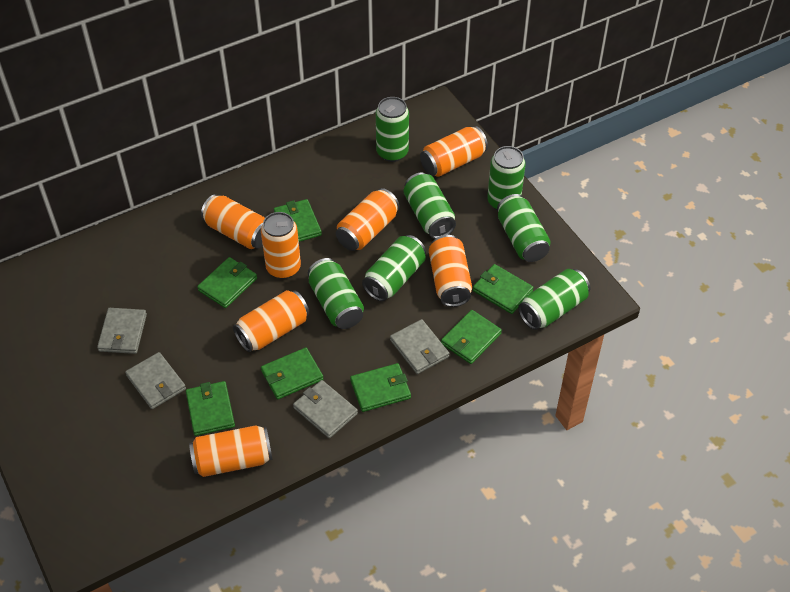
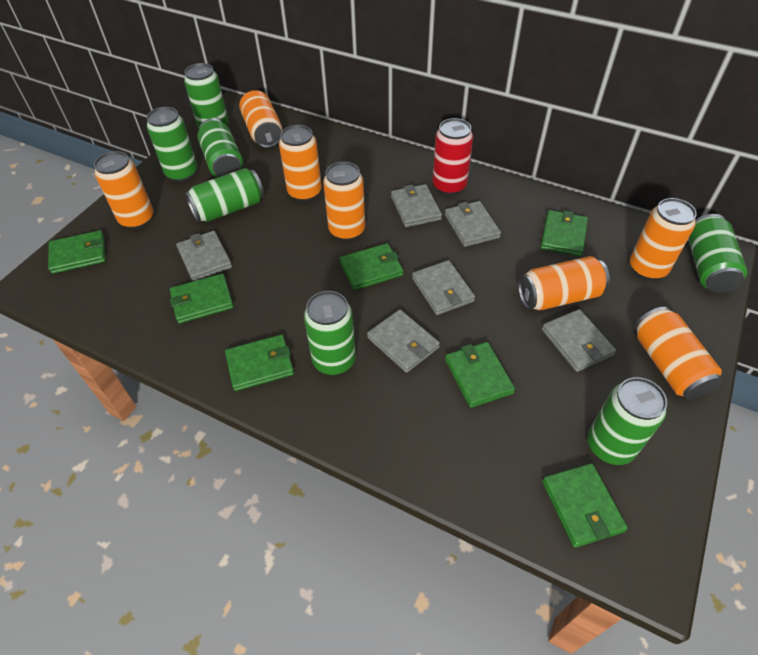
grey wallet: [97,308,147,354] [125,352,186,409] [293,380,358,438] [390,319,449,374] = 4 -> [176,231,232,281] [367,309,440,373] [391,184,442,227] [412,260,475,315] [445,201,501,247] [542,309,616,372] = 6
red can: none = 0 -> [433,118,473,195] = 1

